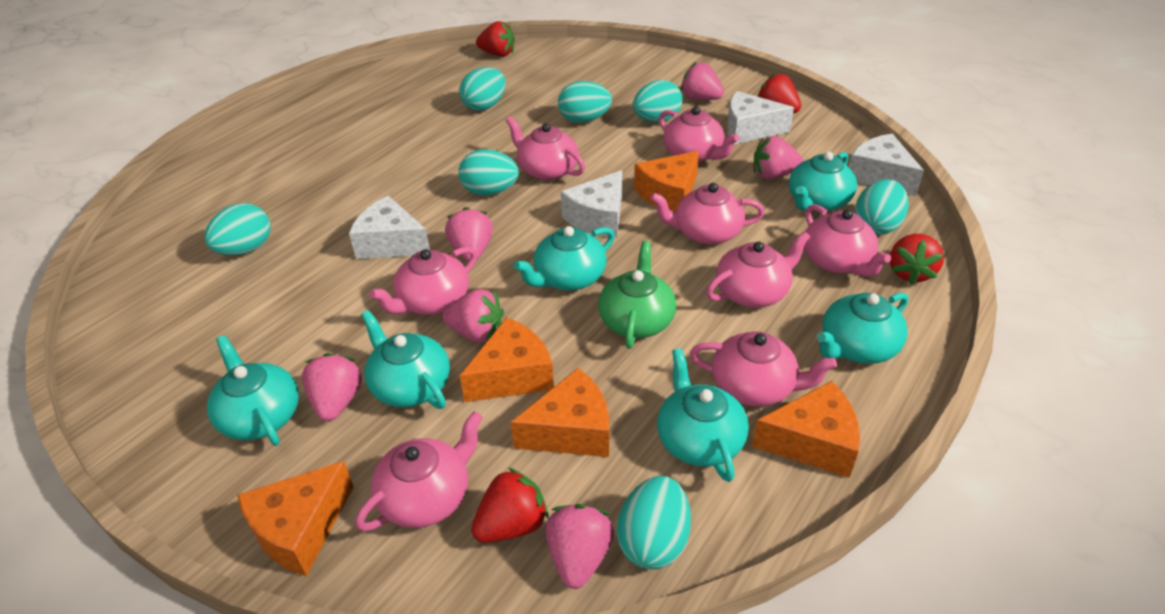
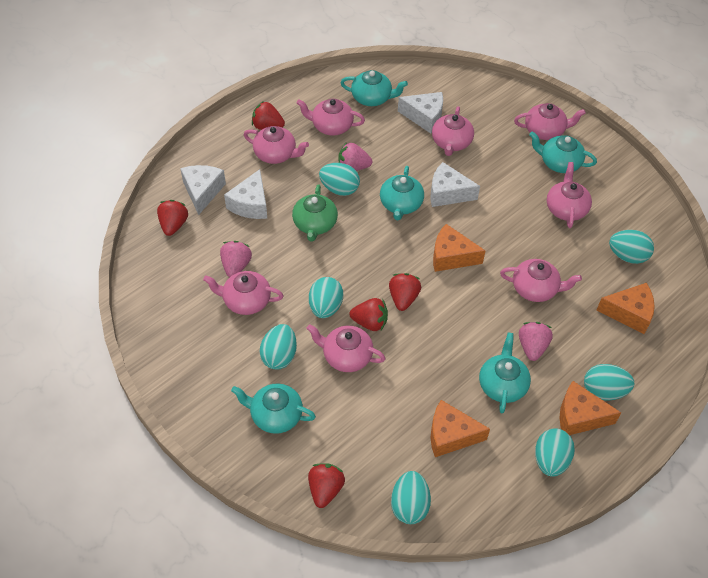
orange cheese: [237,461,354,576] [460,317,554,402] [511,368,609,457] [634,151,699,212] [752,381,860,478] = 5 -> [431,400,490,457] [433,224,486,272] [559,381,621,435] [596,283,655,334] = 4
pink strawberry: [302,353,362,421] [443,289,504,342] [445,207,493,261] [545,504,614,589] [681,62,724,100] [753,136,804,179] = 6 -> [220,241,252,277] [338,142,372,171] [519,322,553,361] = 3
red strawberry: [471,468,549,543] [476,21,515,57] [757,73,801,113] [890,234,944,285] = 4 -> [157,200,188,236] [252,101,285,130] [308,463,345,508] [349,298,388,331] [389,273,421,311] = 5
turquoise teapot: [207,335,299,446] [361,310,450,409] [514,226,615,290] [657,348,749,482] [789,152,857,211] [817,293,909,364] = 6 -> [231,383,316,434] [340,70,408,106] [380,166,424,220] [479,332,531,413] [529,131,597,173] = 5

